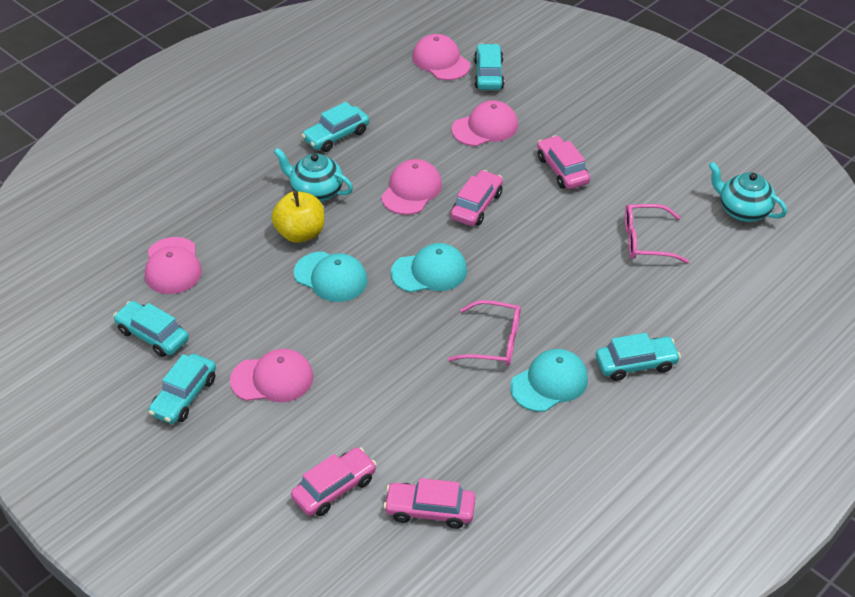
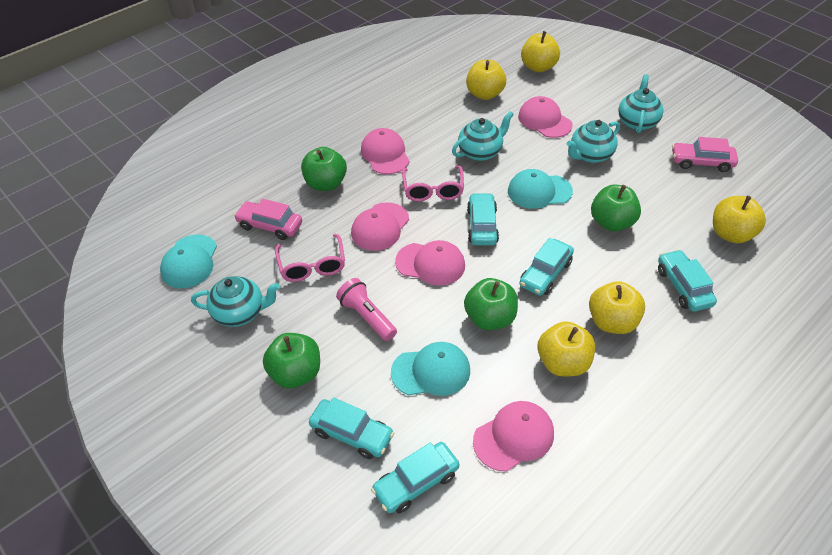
green apple: none = 0 -> [263,333,320,388] [301,147,347,191] [464,278,518,330] [591,185,641,232] = 4
pink car: [291,447,377,516] [384,478,475,529] [451,170,503,226] [537,135,590,189] = 4 -> [234,199,302,240] [672,137,738,172] = 2
pink flashlight: none = 0 -> [336,278,397,341] = 1
turquoise teapot: [274,148,353,202] [708,162,787,222] = 2 -> [191,276,280,327] [452,111,514,161] [567,120,620,163] [618,74,663,133] = 4
yellow apple: [272,191,324,243] = 1 -> [466,60,506,100] [521,31,560,72] [538,321,595,376] [589,281,645,334] [713,196,766,243] = 5

